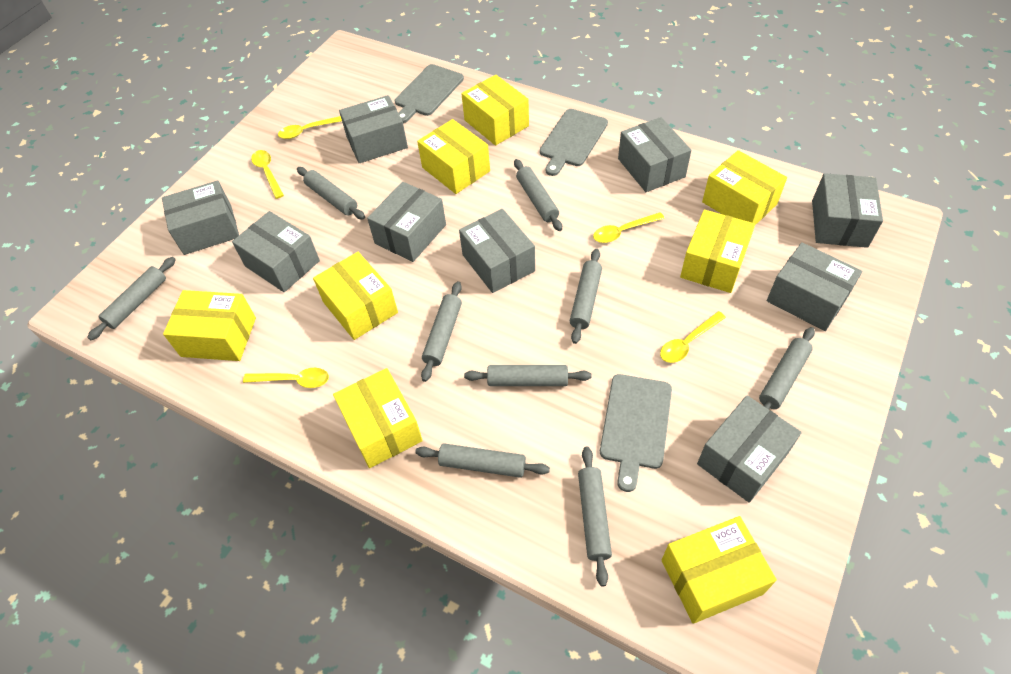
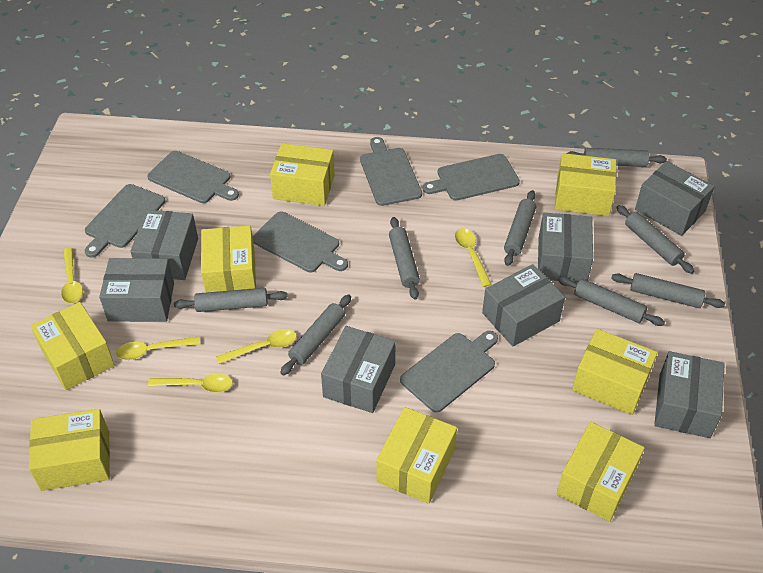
grey box: [162,180,239,255] [232,211,320,292] [339,95,408,163] [367,182,446,262] [459,209,535,293] [618,117,691,192] [697,396,802,503] [767,242,862,331] [812,173,883,248] = 9 -> [99,258,174,322] [130,210,198,280] [321,326,396,413] [482,264,565,347] [538,213,593,283] [635,161,715,236] [654,351,725,438] = 7
grey cutting board: [395,64,464,123] [540,109,608,176] [600,374,672,492] = 3 -> [85,184,165,258] [147,151,239,203] [253,212,348,272] [360,137,422,206] [400,331,498,413] [422,154,520,201] = 6
grey rolling pin: [87,257,176,340] [297,167,365,219] [415,443,550,478] [421,281,462,382] [464,365,592,386] [514,159,562,231] [570,249,602,344] [578,447,612,587] [759,327,815,409] = 9 -> [174,288,288,312] [280,295,351,375] [389,217,420,300] [504,190,536,266] [558,276,665,326] [566,148,667,167] [611,273,725,308] [616,205,694,274] = 8

